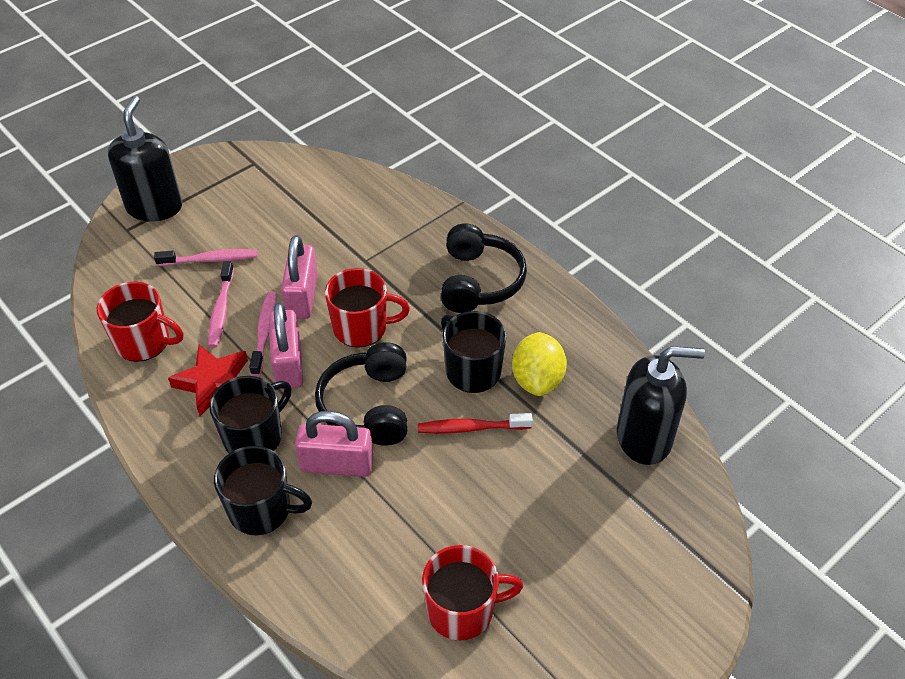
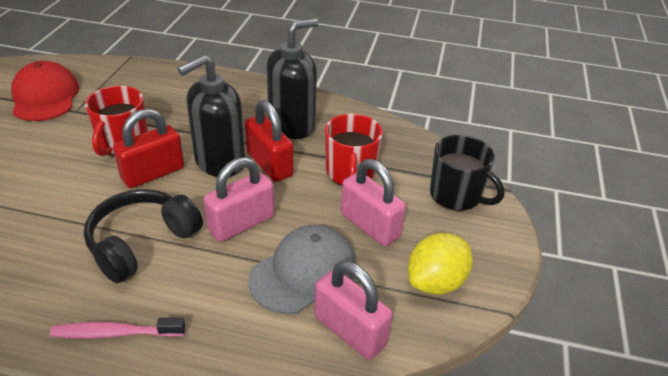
black headphones: [315,342,407,446] [441,223,527,313] = 2 -> [84,189,203,283] = 1
black mug: [209,376,292,453] [214,446,312,536] [441,311,507,393] = 3 -> [430,135,504,211] = 1
grey cap: none = 0 -> [248,225,356,314] = 1
pink toothbrush: [154,249,257,266] [208,261,234,348] [249,291,277,376] = 3 -> [50,318,185,338] = 1
red cap: none = 0 -> [11,61,79,121] = 1
red mug: [97,282,183,362] [325,268,410,348] [422,545,523,640] = 3 -> [85,86,148,156] [325,114,383,185] = 2
red padlock: none = 0 -> [113,109,184,188] [245,100,294,182] = 2
red star: [168,344,248,416] = 1 -> none = 0
red toothbrush: [418,413,533,434] = 1 -> none = 0

